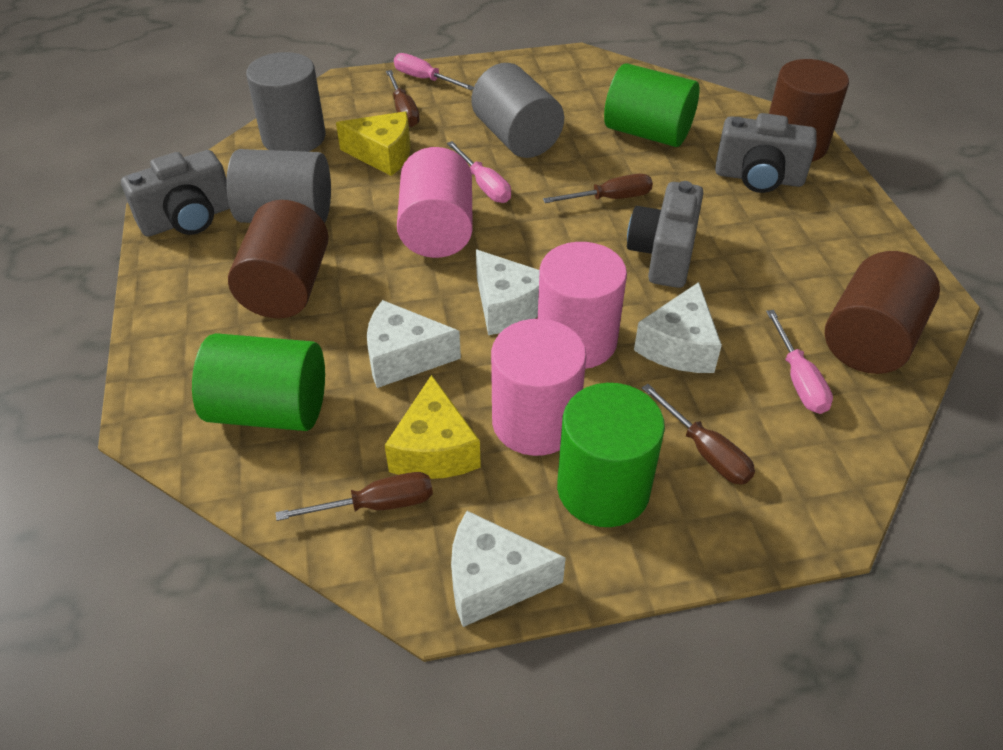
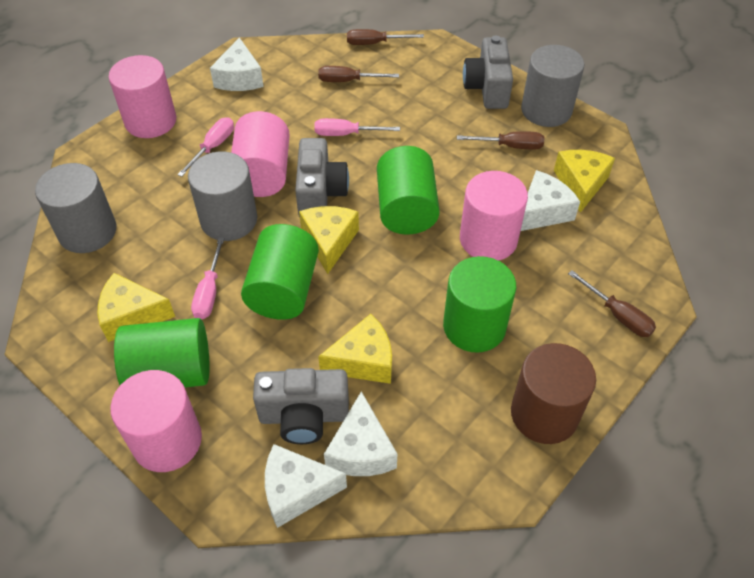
brown cylinder: [228,200,329,318] [769,59,849,162] [825,251,940,374] = 3 -> [511,343,596,444] = 1
green cylinder: [192,333,325,431] [557,383,665,527] [604,64,699,147] = 3 -> [114,318,209,387] [241,224,319,320] [377,146,440,235] [443,256,516,353] = 4
pink cylinder: [397,147,473,258] [491,319,587,456] [538,242,627,369] = 3 -> [109,55,177,138] [110,370,202,472] [231,111,290,197] [460,171,528,261] = 4
yellow cheese: [336,111,411,176] [385,375,481,479] = 2 -> [97,273,175,342] [299,206,359,274] [318,314,392,384] [554,150,615,213] = 4

